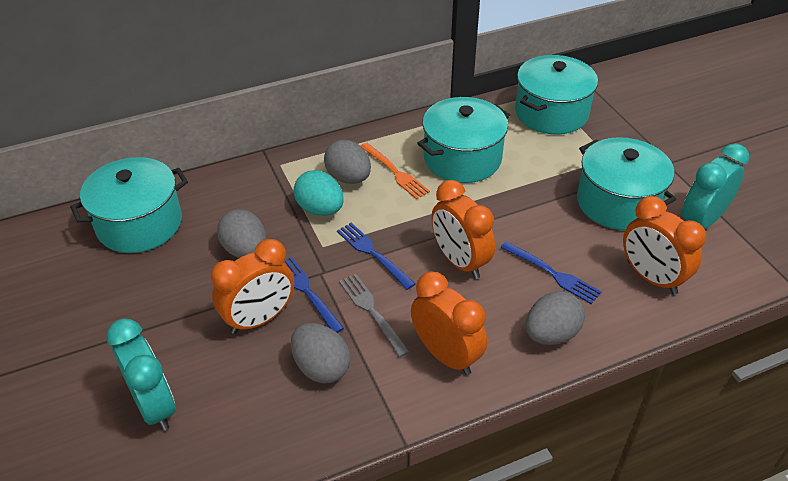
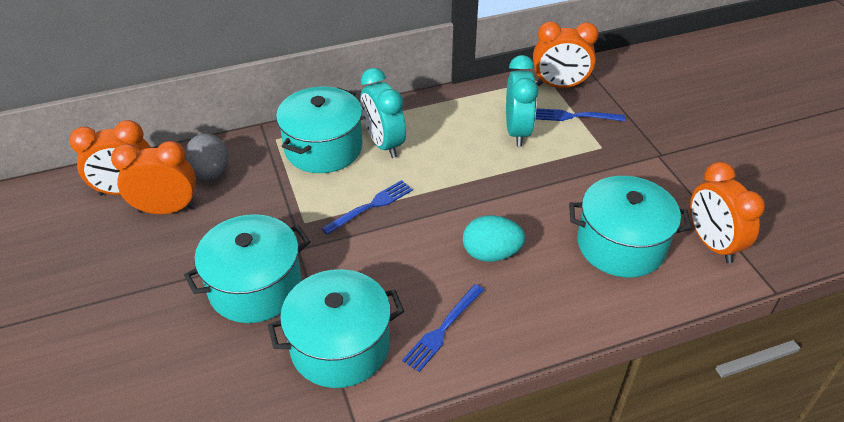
grey egg: [217,209,266,258] [291,323,351,384] [324,140,371,184] [526,291,585,345] = 4 -> [185,133,228,180] = 1
grey fork: [339,274,410,357] = 1 -> none = 0
orange fork: [361,143,430,199] = 1 -> none = 0

